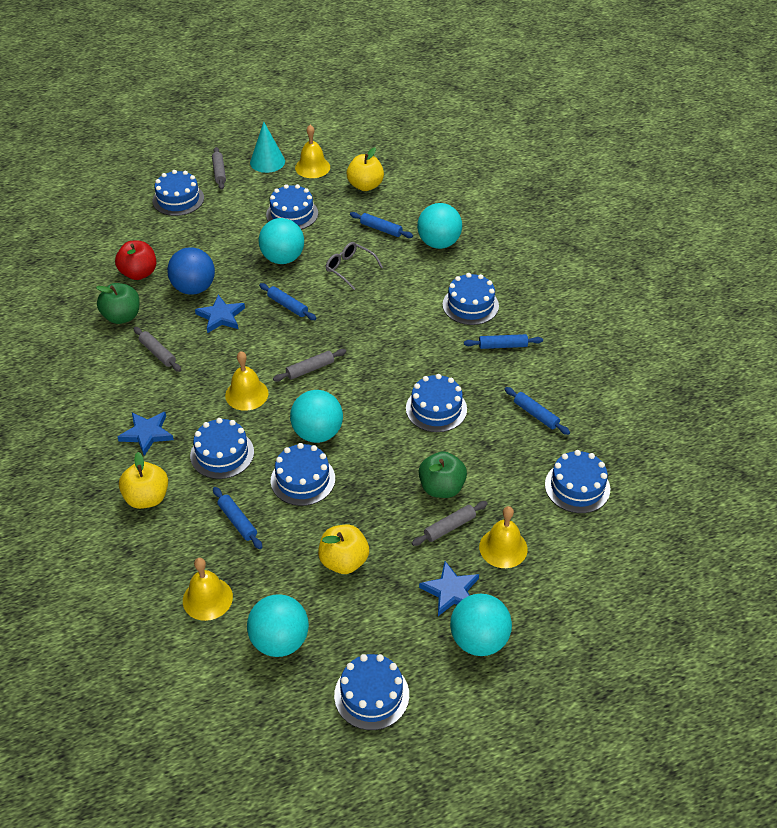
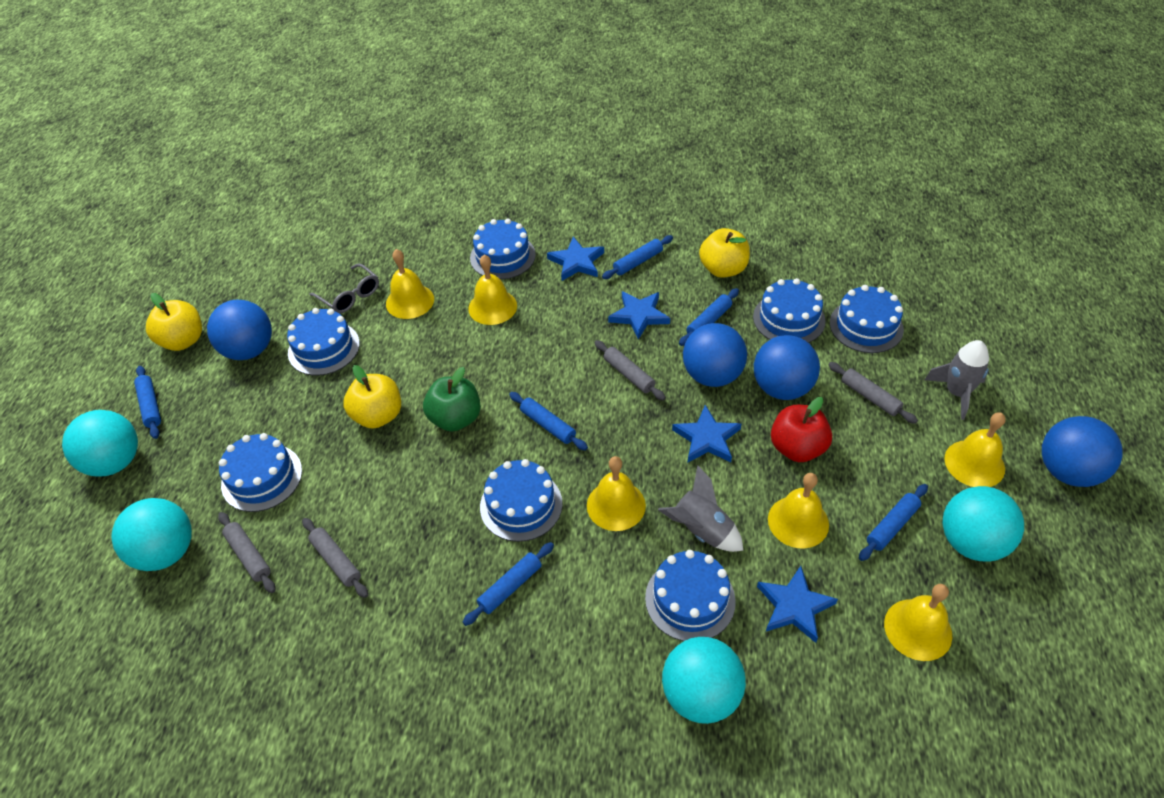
blue ball: [167,247,215,295] = 1 -> [207,300,272,360] [683,323,747,387] [754,335,820,400] [1042,416,1123,487] = 4
blue cake: [153,170,204,216] [190,418,254,479] [266,184,318,230] [271,443,335,506] [334,654,409,730] [406,374,467,432] [443,273,499,325] [545,450,610,513] = 8 -> [219,433,302,512] [287,308,360,376] [470,218,536,279] [480,459,562,542] [645,550,736,641] [753,278,826,343] [830,285,904,353] = 7
blue rolling pin: [213,487,262,549] [259,283,316,320] [350,212,413,238] [464,334,543,349] [505,387,570,435] = 5 -> [134,366,161,439] [463,542,554,626] [509,392,588,450] [602,235,673,279] [679,288,739,346] [859,484,928,561] = 6
blue star: [118,412,174,456] [195,295,245,333] [419,561,479,616] = 3 -> [547,237,604,281] [608,291,670,339] [672,405,741,462] [757,566,838,643] = 4
green apple: [96,283,140,324] [419,451,467,498] = 2 -> [423,367,481,432] = 1
grey rocket: none = 0 -> [658,465,743,552] [925,340,989,420] = 2
turquoise ball: [247,594,309,657] [259,218,304,264] [290,390,343,443] [417,203,462,249] [450,594,512,656] = 5 -> [62,410,138,477] [111,498,192,571] [662,637,746,724] [943,486,1024,562] = 4
turquoise cone: [250,122,285,173] = 1 -> none = 0
yellow bell: [183,558,233,621] [225,351,269,411] [295,125,330,178] [479,506,528,568] = 4 -> [386,249,434,319] [468,255,517,325] [587,456,646,531] [768,473,829,548] [884,584,952,661] [944,412,1006,487] = 6

